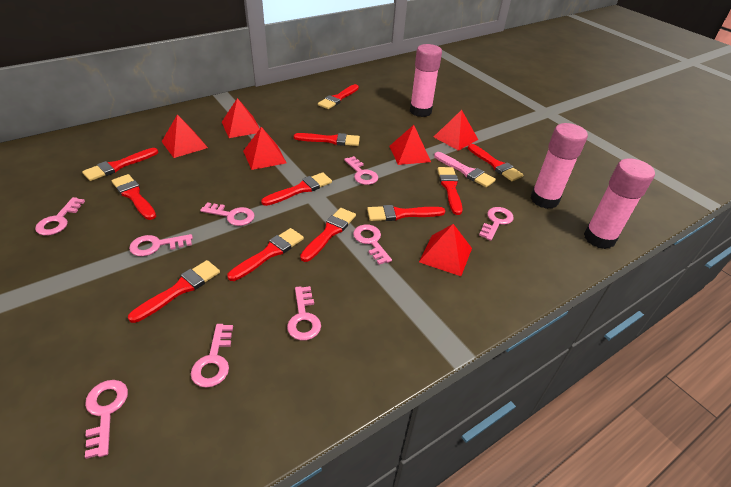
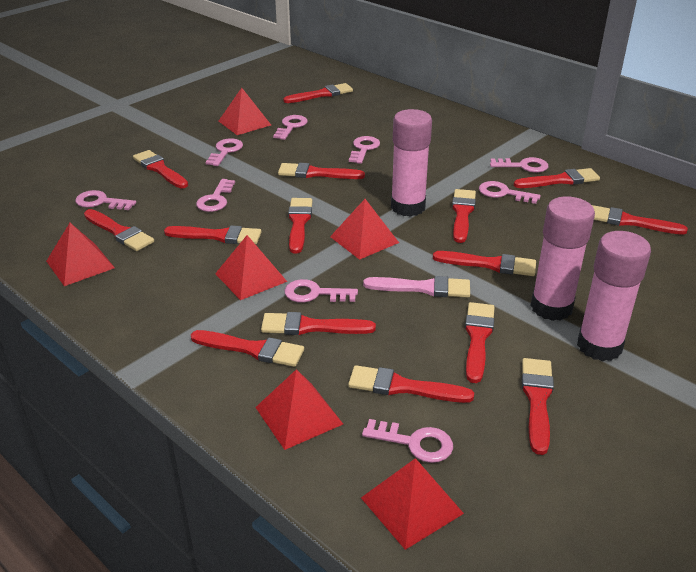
red brush: [82,148,158,181] [112,174,156,220] [128,260,220,323] [228,228,304,281] [261,172,332,206] [294,133,360,146] [300,208,356,262] [318,84,359,109] [367,205,445,221] [437,167,463,215] [468,144,523,181] = 11 -> [84,209,154,251] [133,150,188,188] [164,225,261,244] [191,330,304,367] [261,312,376,335] [278,163,365,179] [283,83,353,103] [288,198,313,254] [348,365,474,403] [433,251,536,276] [452,189,476,243] [465,302,495,383] [514,168,600,188] [522,358,554,455] [592,205,688,235] = 15

